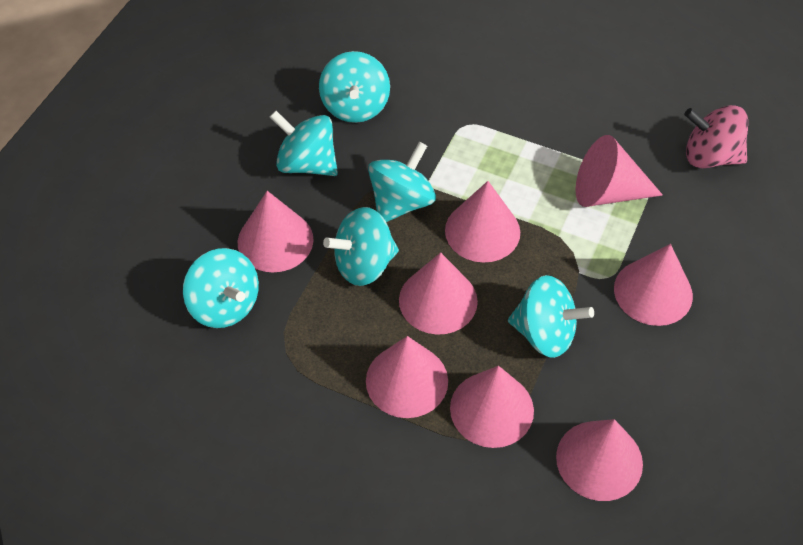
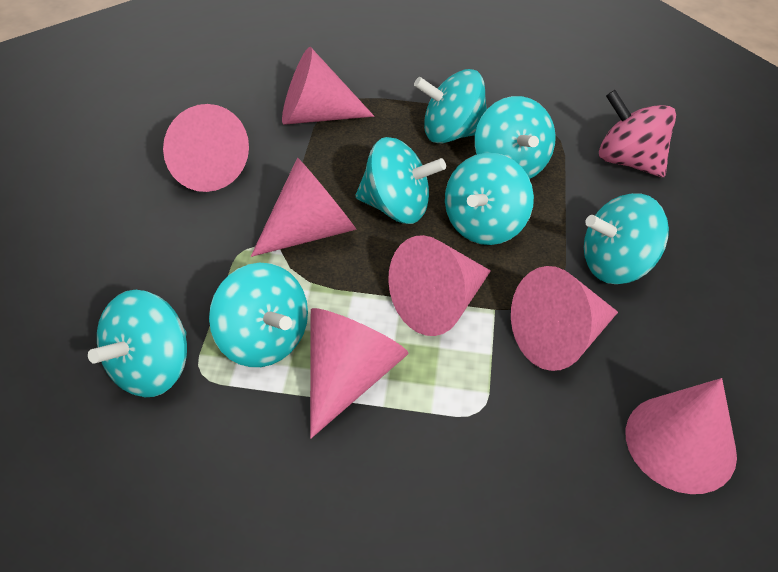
pink cone: [238,191,313,272] [366,336,448,418] [399,252,478,335] [445,181,520,263] [450,366,534,448] [556,419,643,501] [576,135,663,207] [614,244,693,326] = 8 -> [163,104,249,192] [251,157,357,257] [282,47,374,125] [310,308,408,438] [388,235,491,336] [511,266,618,371] [626,378,737,494] = 7
turquoise spinning top: [183,248,259,328] [270,111,338,176] [319,51,390,123] [323,207,399,286] [368,142,436,222] [508,275,594,358] = 6 -> [88,290,187,397] [209,263,308,367] [355,137,446,224] [414,69,487,143] [445,153,534,245] [475,96,556,179] [584,193,669,284] = 7

